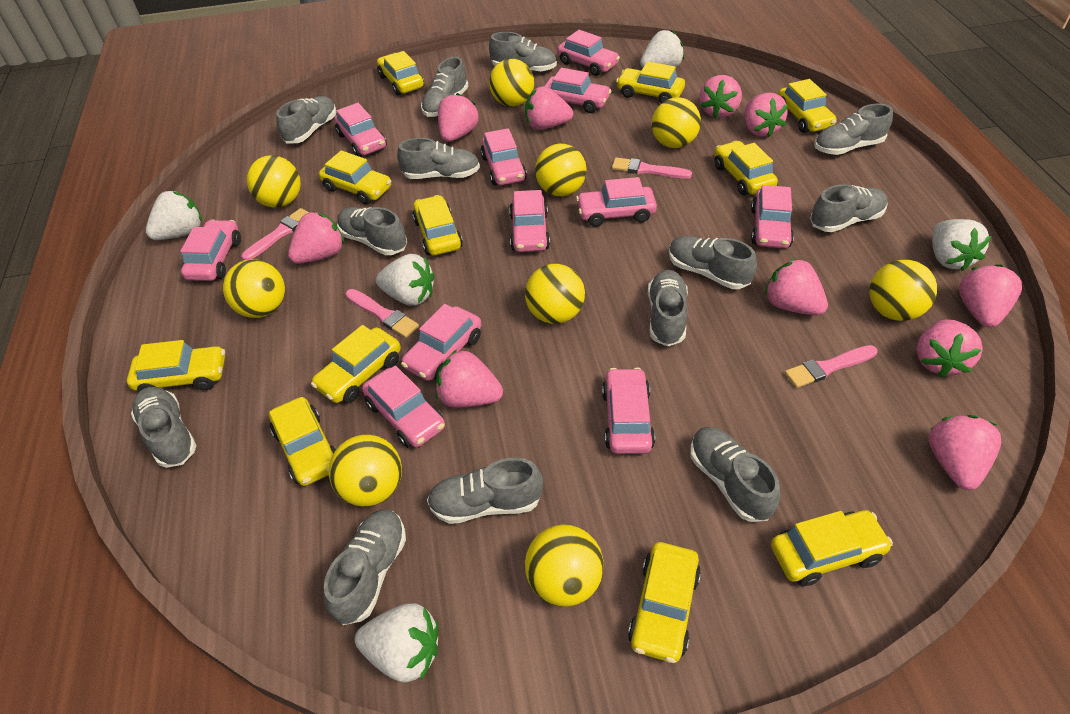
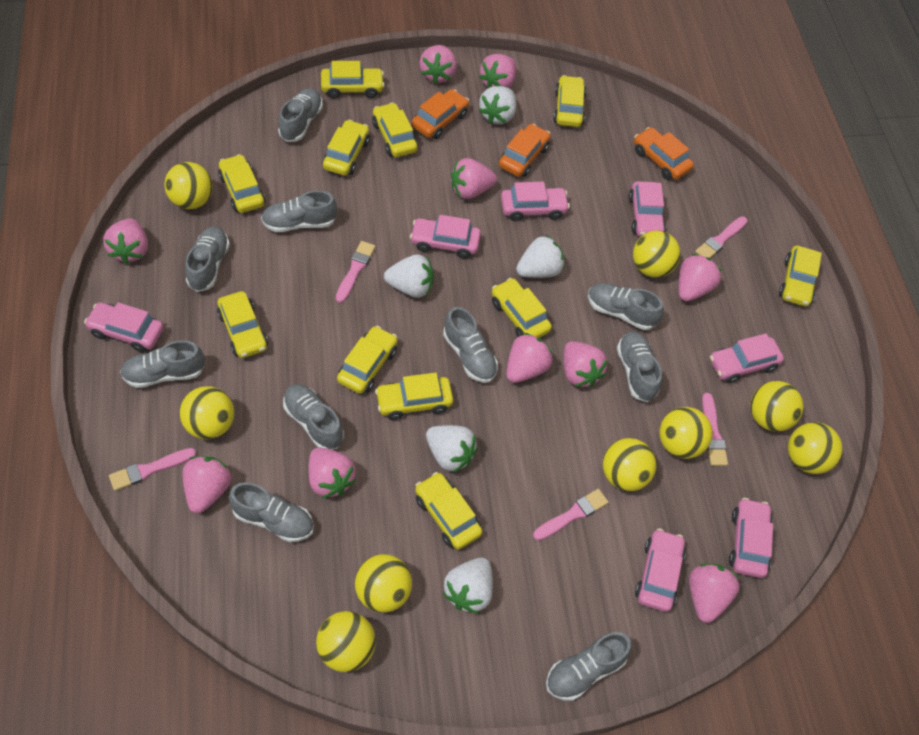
grey shoe: [131,387,197,468] [276,96,336,144] [324,509,406,625] [337,207,407,255] [397,138,480,179] [421,57,469,117] [427,457,543,524] [489,32,557,72] [648,270,688,346] [669,236,757,289] [690,427,780,522] [810,184,888,232] [814,104,893,155] = 13 -> [120,340,205,388] [185,226,230,292] [229,482,314,542] [261,191,337,232] [278,88,323,142] [283,384,344,450] [443,307,498,383] [546,632,632,701] [588,283,664,330] [617,331,662,402] = 10
orange car: none = 0 -> [412,89,469,139] [499,124,551,177] [634,127,694,180] = 3
pink brush: [241,208,310,260] [345,289,419,338] [612,157,692,179] [785,345,878,388] = 4 -> [109,448,196,491] [336,241,375,303] [533,489,609,541] [695,216,748,258] [702,393,728,466] = 5
pink car: [180,220,241,281] [334,103,387,157] [362,365,445,448] [401,304,482,381] [481,128,527,186] [509,190,550,252] [544,68,611,113] [557,30,620,76] [576,177,657,227] [602,368,655,454] [751,185,794,248] = 11 -> [84,302,164,352] [410,215,481,259] [501,182,570,221] [628,181,666,237] [635,529,686,612] [710,333,784,383] [729,498,773,578] = 7

